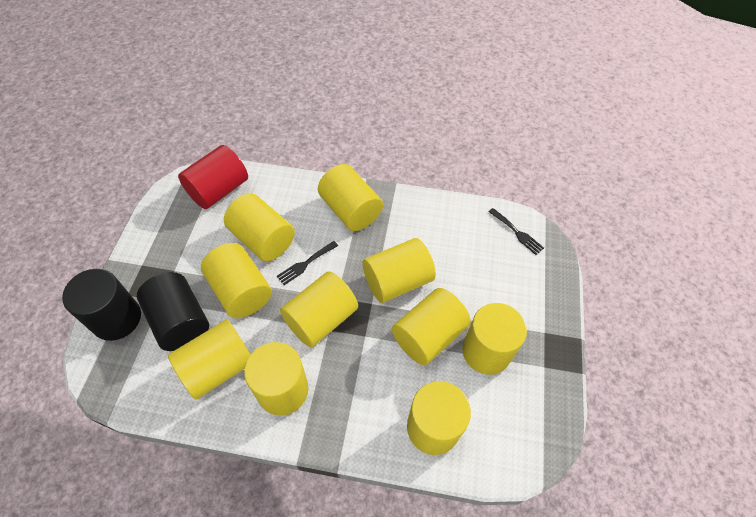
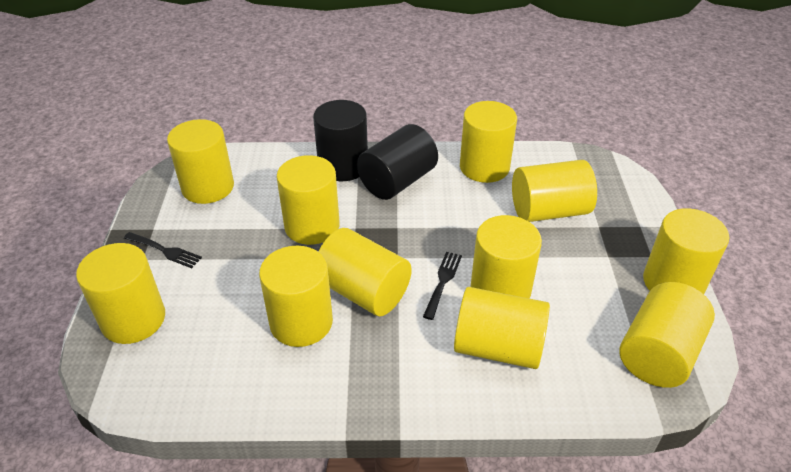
red cylinder: [178,145,248,209] = 1 -> none = 0
yellow cylinder: [168,320,251,400] [201,243,272,318] [224,193,295,261] [244,342,308,416] [280,271,358,348] [318,164,383,231] [363,238,436,303] [392,288,471,365] [407,381,471,455] [462,303,527,375] = 10 -> [76,243,165,344] [167,119,234,204] [259,246,333,347] [277,155,340,245] [318,228,412,316] [454,287,550,369] [460,101,517,183] [470,215,542,299] [512,160,597,222] [619,282,715,388] [643,208,729,294] = 11

